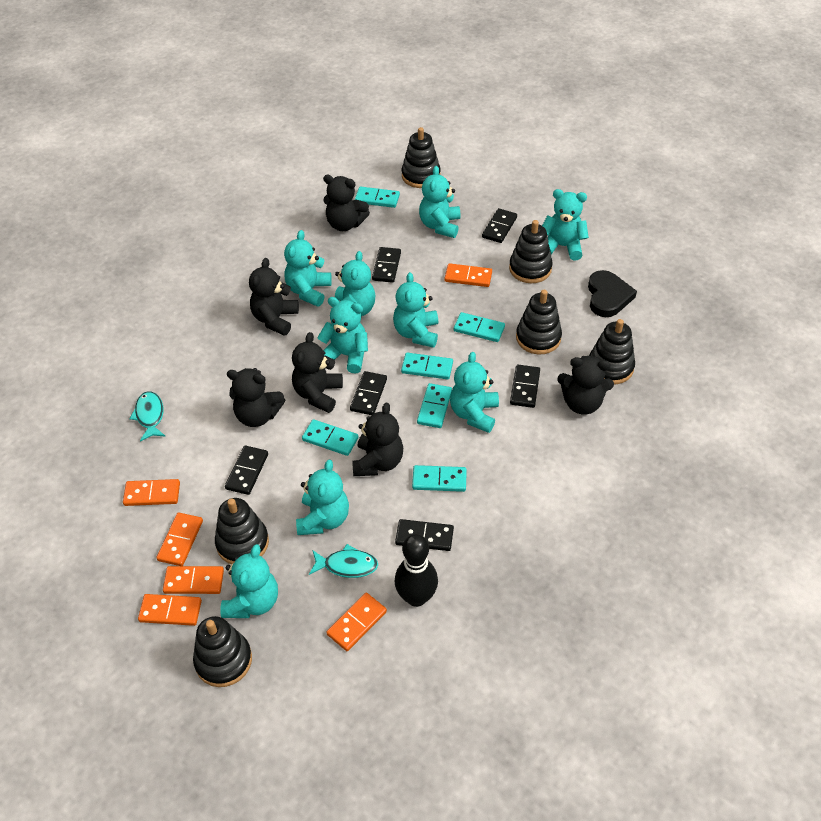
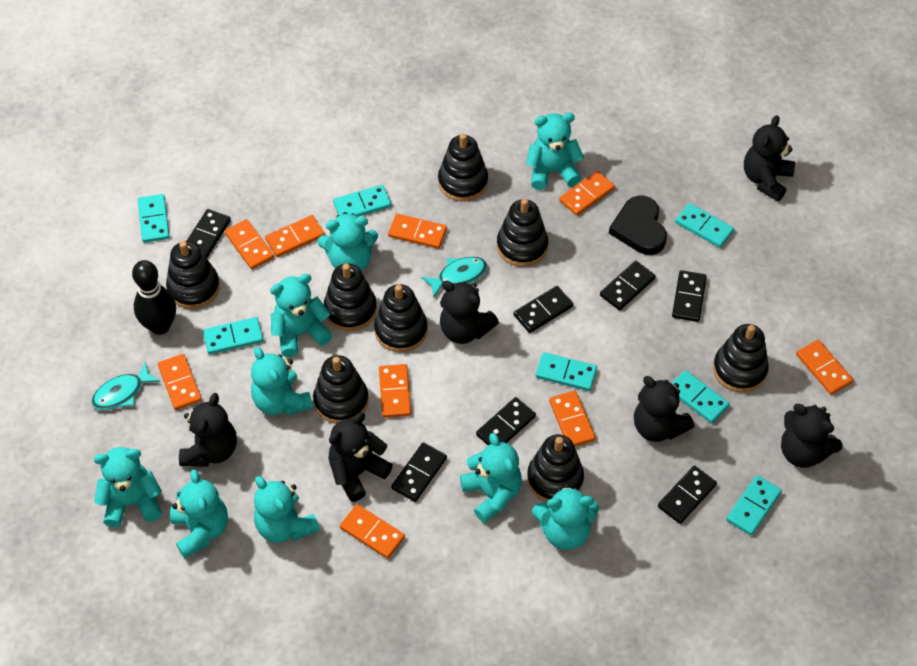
black domino: [225,446,268,495] [350,371,387,415] [372,247,401,283] [395,519,454,551] [482,208,517,243] [510,365,540,408] = 6 -> [187,209,231,258] [391,442,447,502] [476,397,536,445] [514,286,573,333] [600,261,656,310] [658,465,717,524] [672,270,707,322] = 7
black stacking toy: [193,616,252,687] [215,498,269,564] [402,127,441,188] [509,220,553,283] [516,290,562,354] [589,319,635,384] = 6 -> [166,241,220,309] [313,355,369,424] [324,263,377,332] [374,284,428,352] [438,133,488,202] [497,199,548,267] [527,434,584,502] [713,324,769,393] = 8
orange domino: [123,479,180,506] [138,594,202,626] [156,513,203,566] [163,566,224,594] [326,593,387,651] [444,263,492,287] = 6 -> [158,354,202,410] [225,219,274,269] [265,215,325,257] [340,504,405,559] [379,364,411,418] [388,214,447,249] [549,391,596,446] [559,171,615,216] [796,340,853,395] = 9
turquoise domino: [302,419,359,456] [355,186,400,208] [401,353,453,379] [412,465,467,492] [417,383,452,428] [454,312,505,342] = 6 -> [138,194,170,243] [203,317,263,354] [333,185,391,217] [536,352,597,391] [671,370,730,423] [675,203,734,248] [726,475,782,535] = 7

